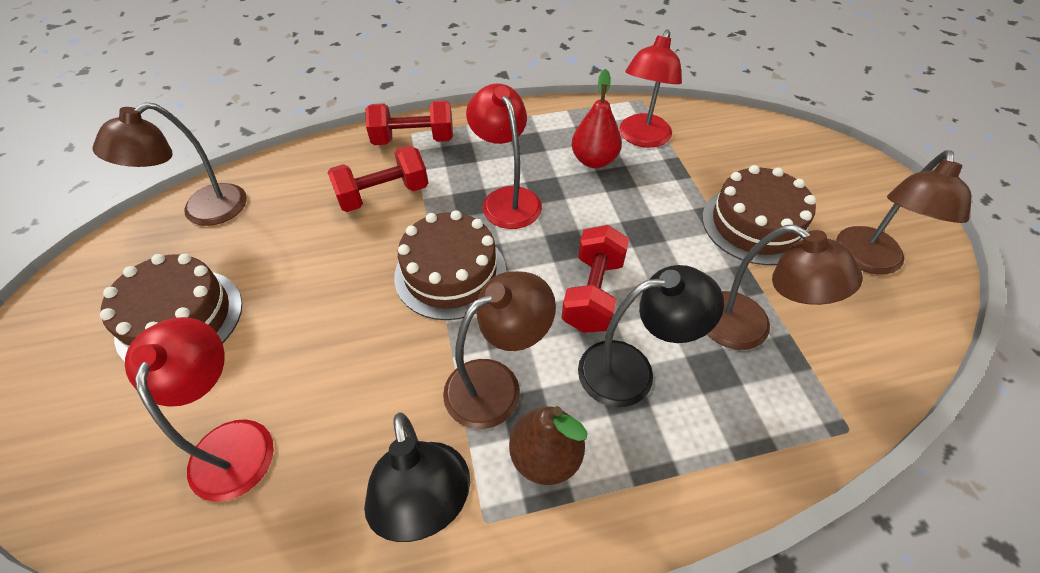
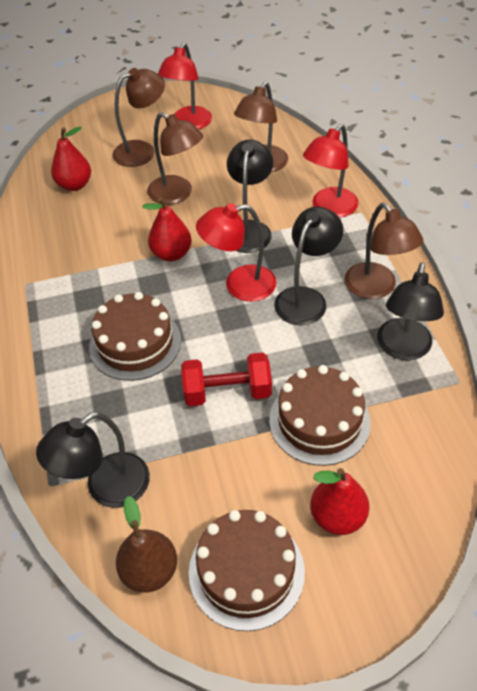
black lamp: [364,413,470,542] [578,265,724,407] = 2 -> [36,412,150,508] [227,140,273,253] [274,207,343,325] [377,262,444,360] = 4
red dumbbell: [327,145,428,212] [365,100,453,145] [562,225,629,333] = 3 -> [181,352,272,406] = 1
red pear: [571,69,622,168] = 1 -> [51,126,91,191] [142,197,192,262] [310,468,369,535] = 3

